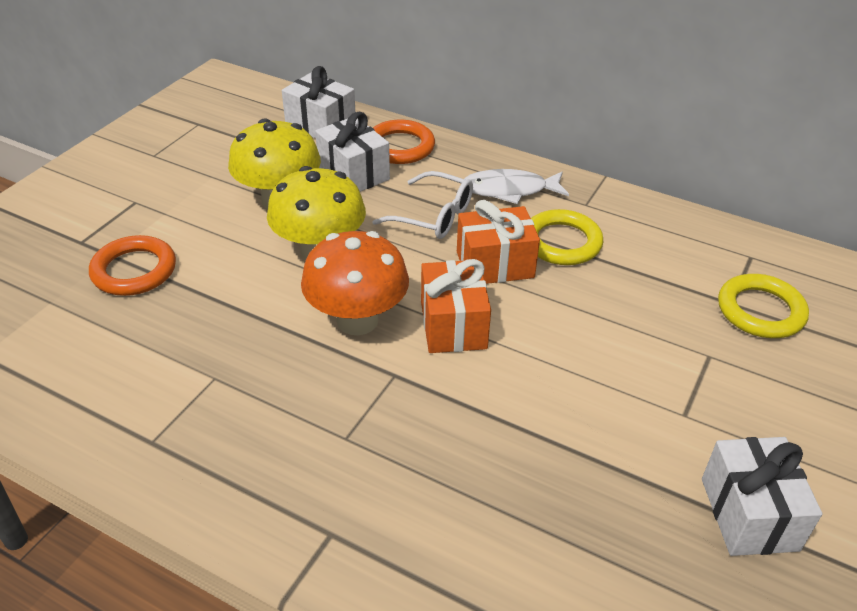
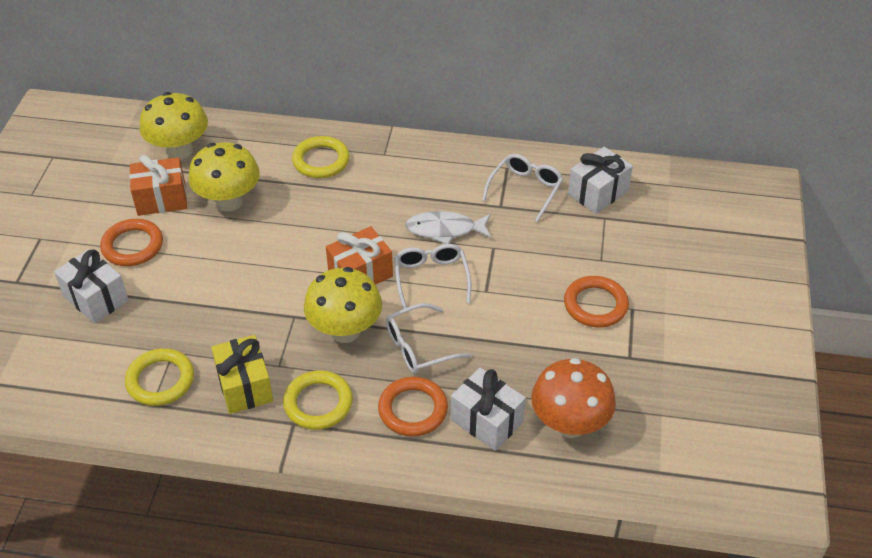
orange ring: [89,235,176,296] [373,120,435,164] = 2 -> [100,219,163,266] [378,377,448,436] [564,276,629,327] = 3
white glasses: [372,171,473,239] = 1 -> [386,303,472,374] [394,244,471,309] [482,154,563,222] = 3
yellow gift: none = 0 -> [211,335,273,414] = 1
yellow mushroom: [228,119,321,209] [267,166,366,261] = 2 -> [140,92,208,160] [188,142,260,212] [304,267,382,343] = 3
yellow ring: [531,209,603,265] [718,274,809,338] = 2 -> [125,348,194,406] [283,370,353,430] [292,136,350,178] = 3

